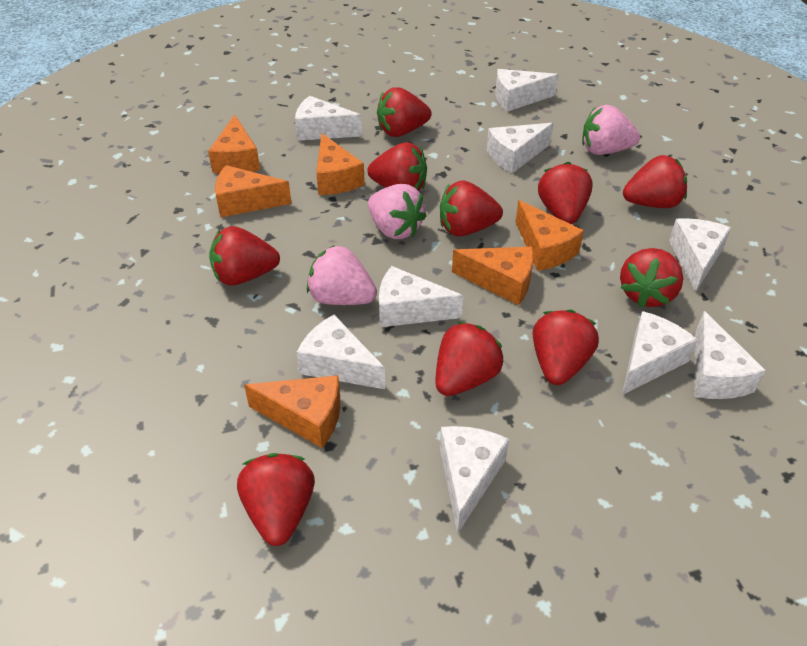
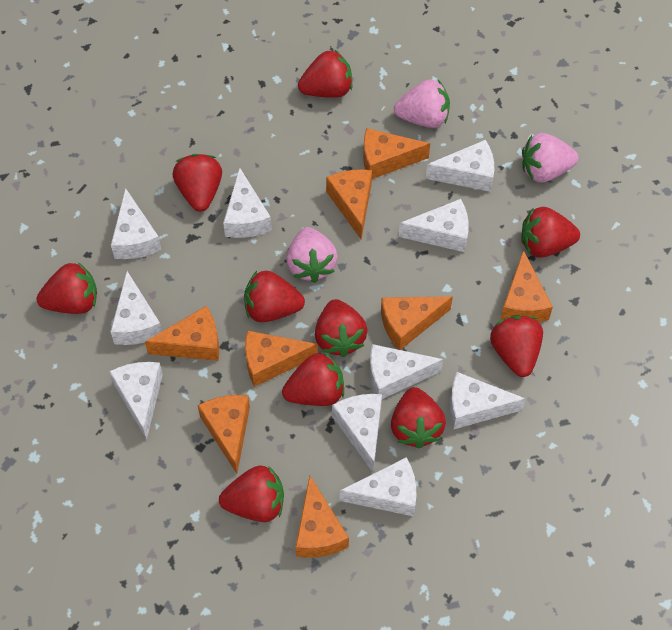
orange cheese: [208,115,260,174] [215,165,291,218] [244,375,340,448] [316,133,365,195] [452,247,534,305] [516,200,584,271] = 6 -> [145,306,219,361] [198,395,250,474] [245,330,318,387] [295,476,349,558] [326,169,372,239] [363,128,430,179] [381,296,453,350] [500,250,553,322] = 8
white cheese: [295,96,362,141] [297,315,385,389] [379,266,464,327] [440,426,509,534] [487,123,554,173] [495,69,559,112] [622,311,698,395] [669,218,731,293] [694,311,766,399] = 9 -> [109,362,163,440] [110,271,162,345] [111,188,161,259] [223,168,272,238] [332,394,382,472] [340,457,416,517] [370,344,443,399] [399,199,469,252] [426,140,494,192] [450,372,526,429] = 10

